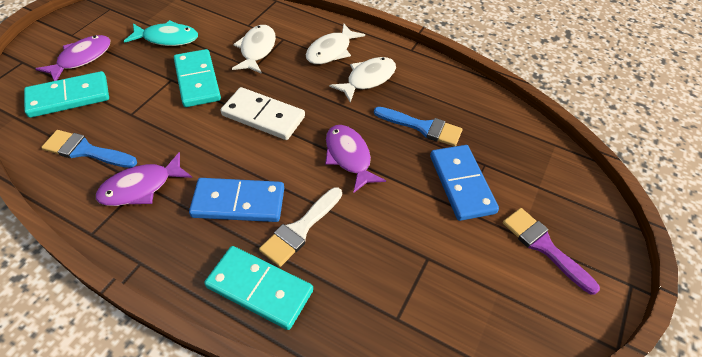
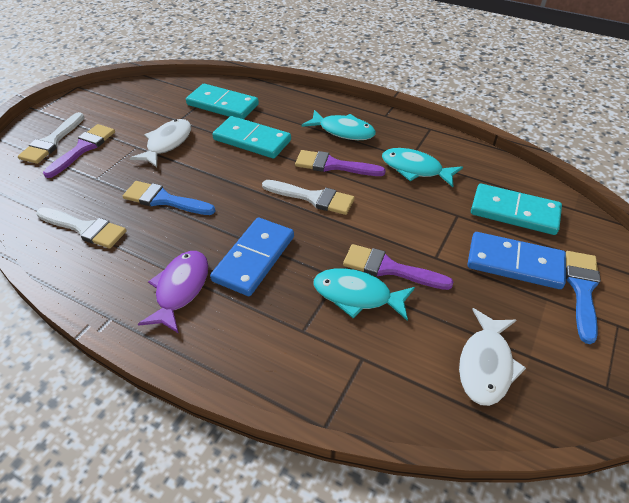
purple brush: [503,208,600,295] = 1 -> [43,124,115,178] [295,150,386,176] [343,244,453,290] = 3
purple fish: [36,35,110,81] [96,152,192,206] [325,125,386,193] = 3 -> [138,251,209,334] = 1
turquoise fish: [124,20,198,46] = 1 -> [301,110,376,140] [313,268,415,321] [382,148,463,187] = 3
white brush: [259,187,342,267] = 1 -> [18,112,85,164] [36,207,127,248] [262,180,355,215] = 3
white domino: [221,87,305,140] = 1 -> none = 0
white fish: [232,25,276,74] [306,24,365,64] [329,57,396,103] = 3 -> [130,119,191,167] [459,308,526,406] = 2

